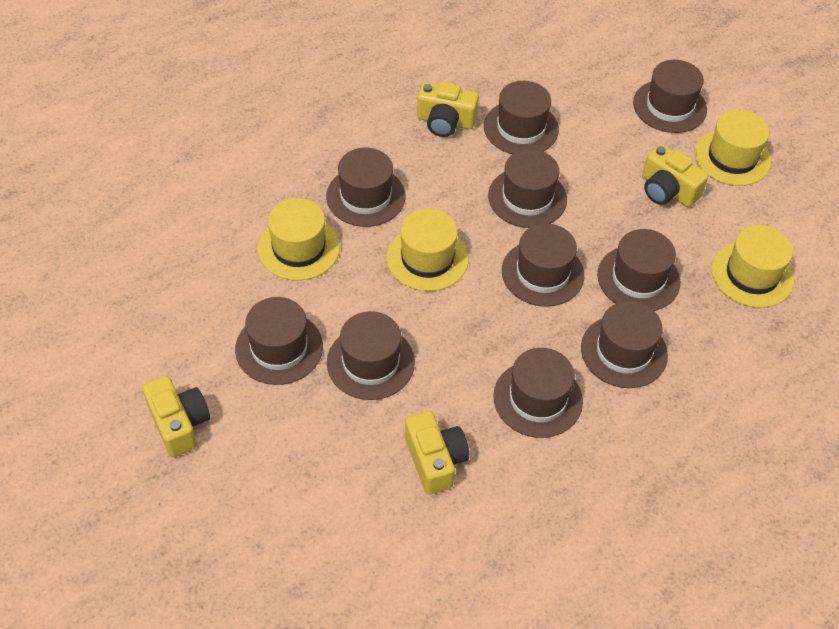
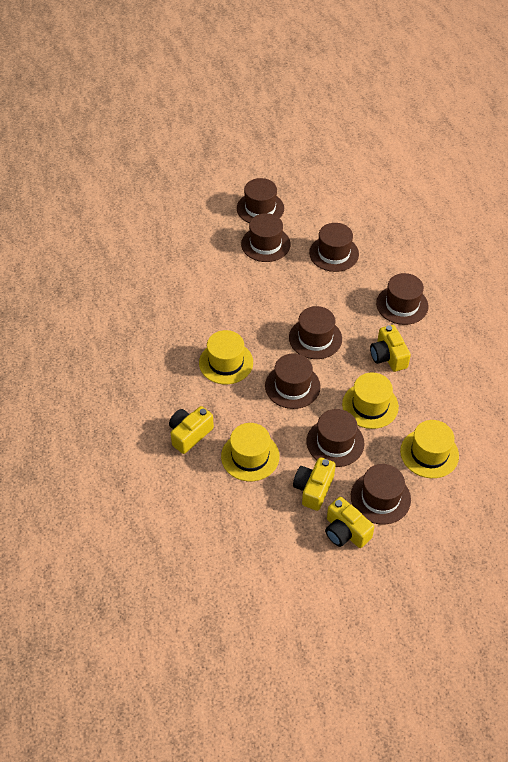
brown hat: [235,297,323,385] [326,148,406,227] [327,311,415,400] [484,81,559,154] [488,149,567,228] [493,348,583,438] [502,223,584,307] [581,301,668,388] [597,229,680,311] [633,60,707,133] = 10 -> [237,178,284,223] [241,213,290,262] [265,353,320,409] [289,306,342,359] [307,409,364,467] [309,223,359,272] [351,464,411,525] [376,273,428,325] = 8

